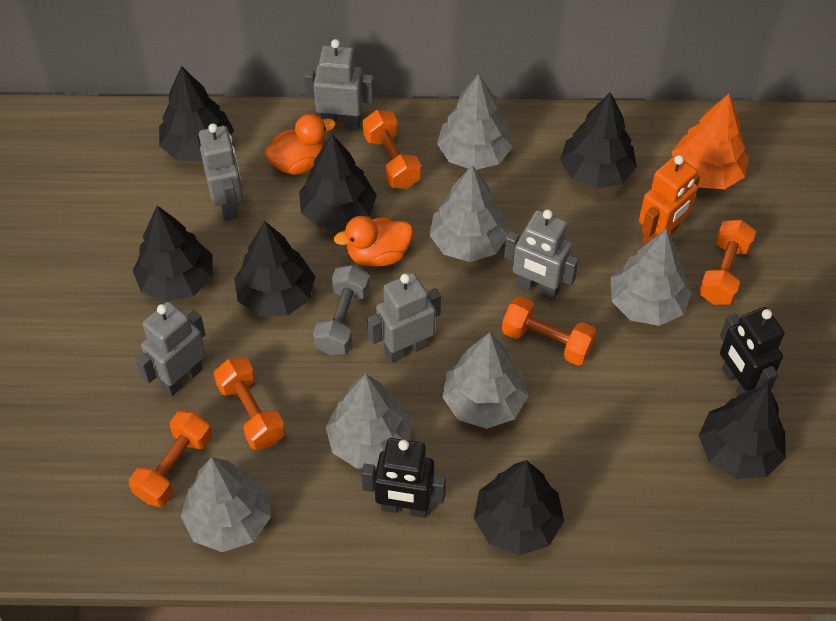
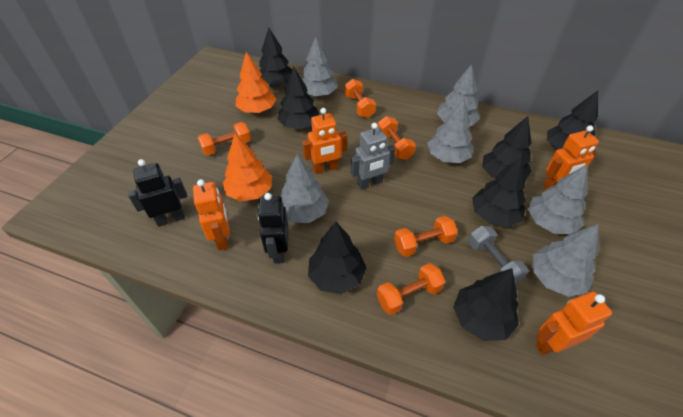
grey robot: [136,301,206,396] [199,123,243,221] [303,39,374,130] [367,273,441,363] [504,209,579,301] = 5 -> [351,123,395,190] = 1
orange duck: [264,114,336,174] [334,216,413,267] = 2 -> none = 0
orange robot: [639,155,700,244] = 1 -> [193,179,230,250] [302,108,347,174] [535,292,612,355] [543,125,599,189] = 4
orange tree: [672,94,748,189] = 1 -> [223,133,272,201] [235,52,276,113] = 2

